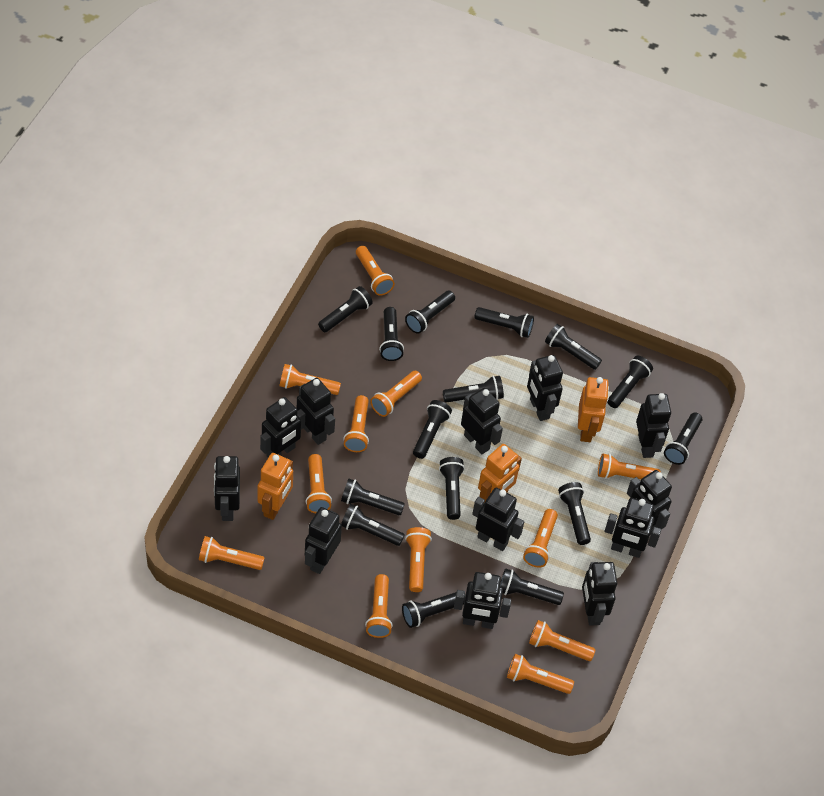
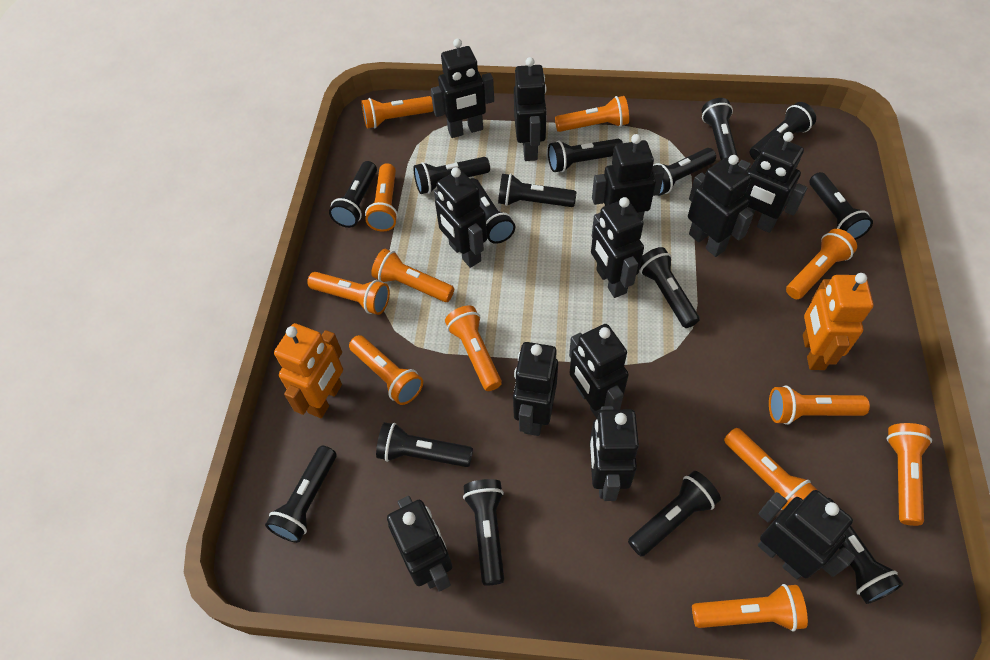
orange robot: [257,453,293,520] [478,444,522,501] [578,377,609,442] = 3 -> [274,323,343,418] [803,273,873,370] = 2

